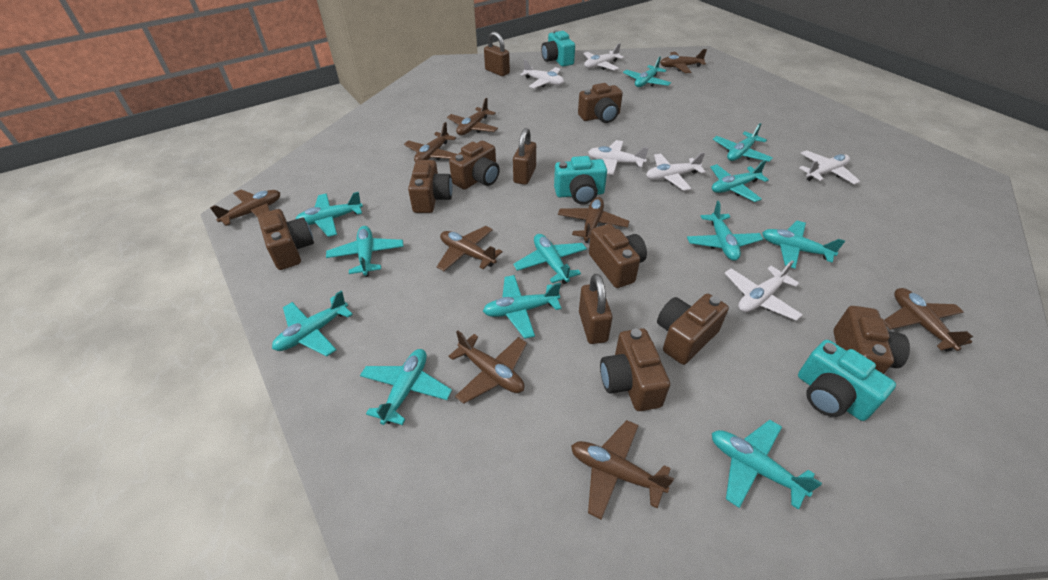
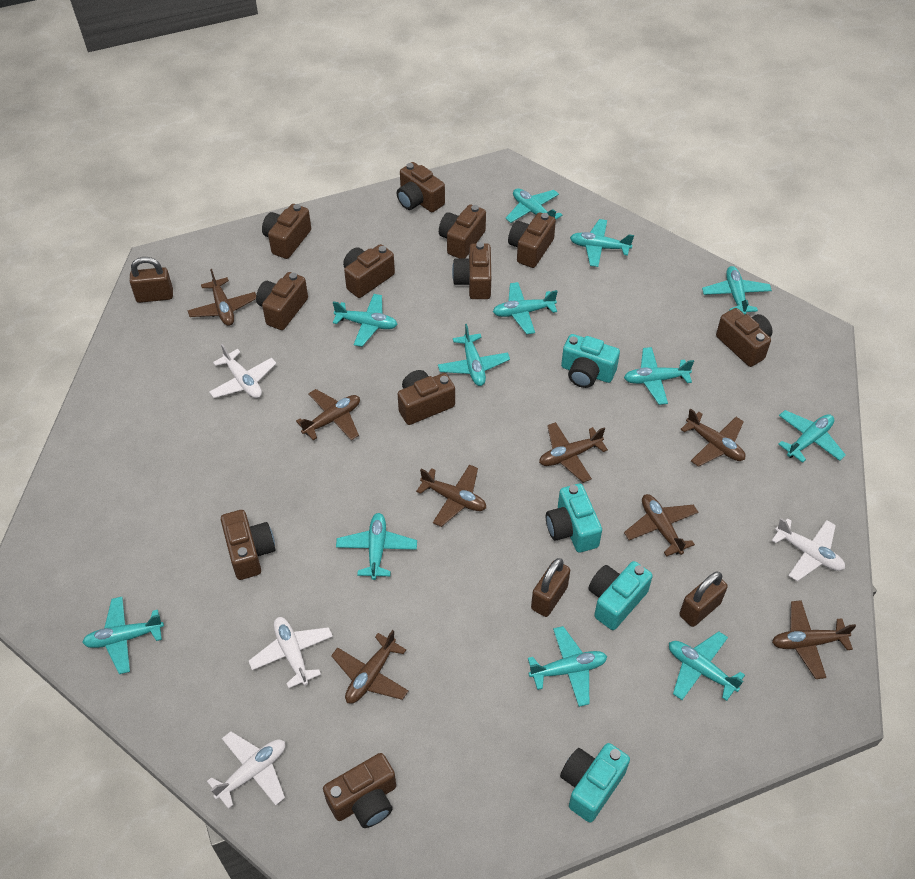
brown camera: [258,209,314,270] [408,160,453,213] [449,141,500,190] [578,83,623,123] [589,224,647,288] [600,328,670,411] [657,294,729,365] [833,306,910,374] = 8 -> [221,510,275,580] [256,272,308,330] [262,204,311,259] [323,753,396,828] [343,244,395,298] [397,162,445,212] [398,370,455,425] [439,204,486,259] [452,242,491,299] [508,212,556,268] [716,308,773,367] = 11
brown plane: [210,190,280,226] [404,122,457,162] [437,226,502,271] [447,98,498,135] [448,330,527,404] [558,197,629,243] [571,420,674,520] [660,49,707,73] [884,288,973,351] = 9 -> [187,269,256,326] [296,389,360,440] [331,630,409,704] [416,464,486,527] [539,422,608,483] [624,494,698,557] [680,408,745,467] [772,600,856,679] = 8
turquoise camera: [541,30,575,67] [554,156,607,204] [798,340,896,421] = 3 -> [546,484,602,553] [560,743,630,822] [561,334,620,388] [588,561,653,630] = 4
white plane: [520,60,564,88] [584,43,624,70] [588,140,649,175] [646,152,706,191] [725,260,803,321] [799,150,860,185] = 6 -> [207,731,285,809] [209,344,277,398] [249,617,333,689] [771,518,845,581] = 4

